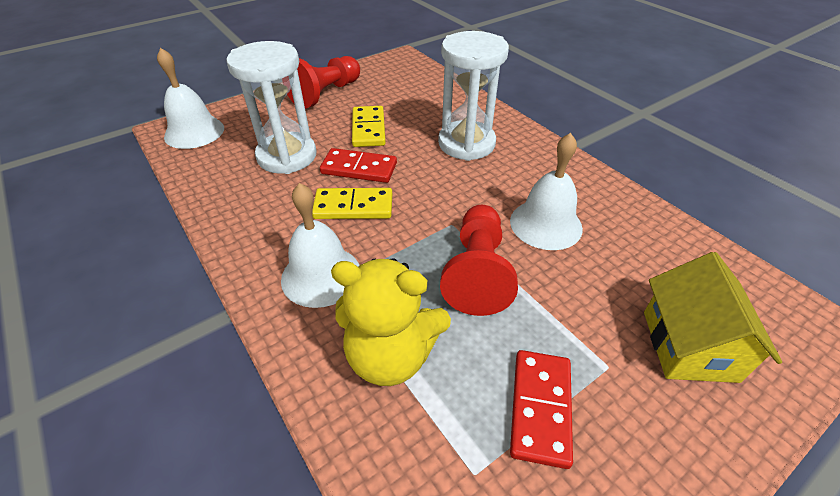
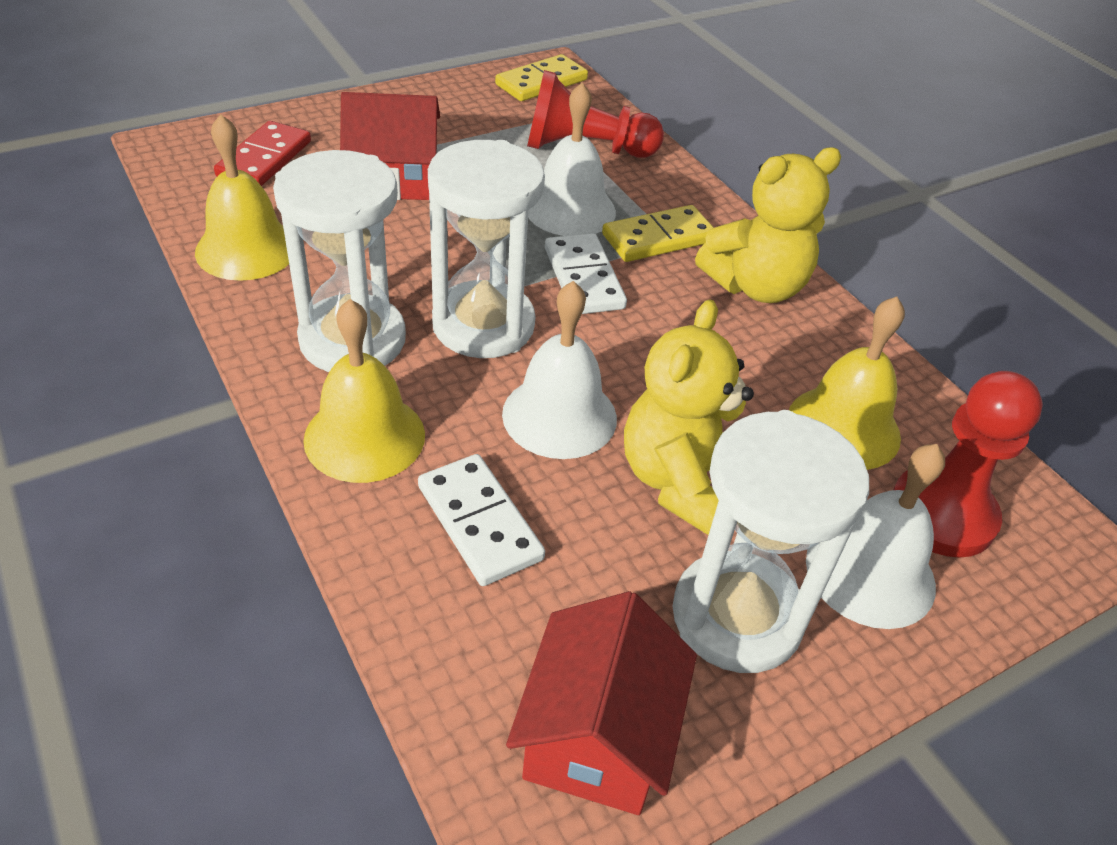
red domino: [320,148,397,183] [510,350,573,469] = 2 -> [214,121,311,186] = 1
red house: none = 0 -> [340,92,440,200] [506,591,697,815] = 2
white domino: none = 0 -> [418,454,545,586] [545,233,627,314] = 2
white hourglass: [226,41,316,174] [438,31,509,161] = 2 -> [273,150,406,372] [428,140,545,358] [672,410,869,673] = 3
yellow bell: none = 0 -> [195,114,289,281] [303,299,425,483] [789,297,905,470] = 3
yellow house: [644,252,782,383] = 1 -> none = 0
yellow teddy bear: [331,258,451,386] = 1 -> [624,299,754,535] [695,147,841,303] = 2

